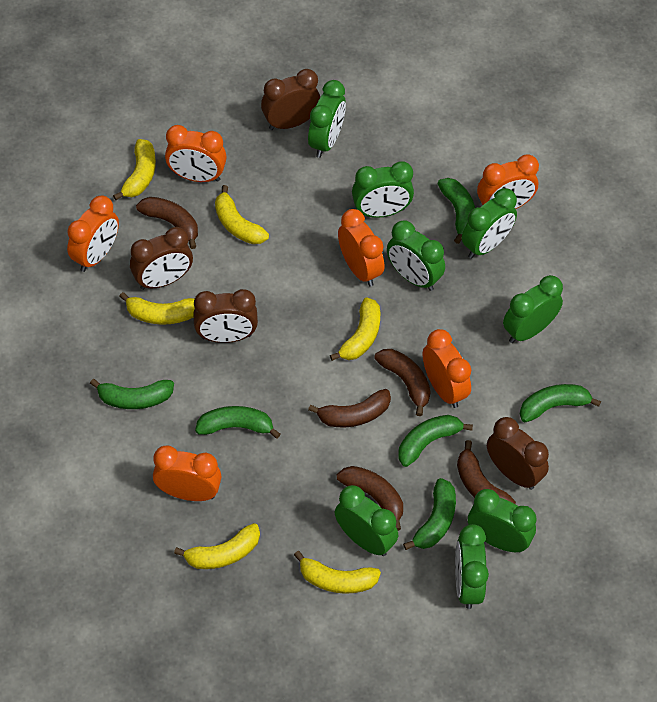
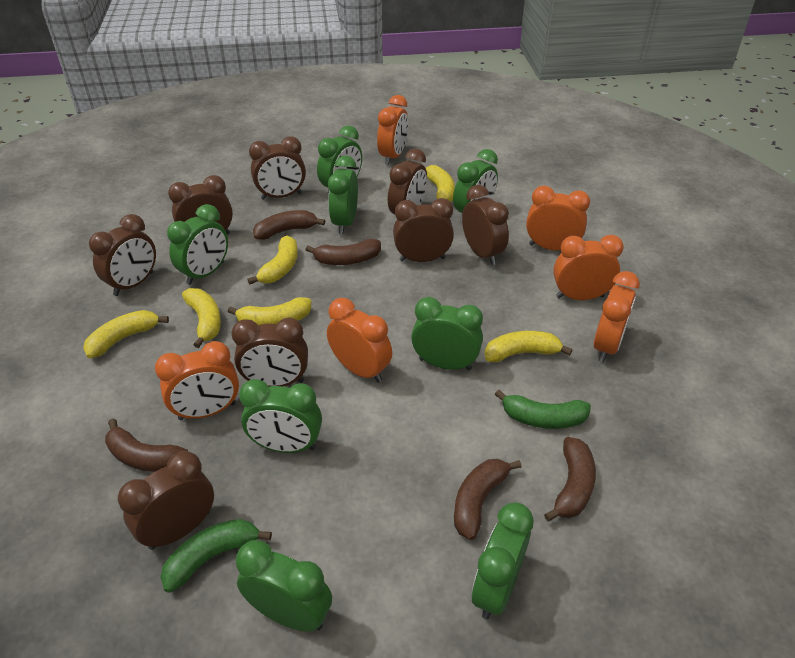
brown clock: [130,227,193,290] [193,289,258,343] [261,69,320,130] [487,417,549,490] = 4 -> [89,214,156,296] [118,451,214,550] [168,175,233,234] [232,318,308,387] [249,136,306,200] [388,149,427,214] [393,198,454,262] [462,185,509,265] = 8
green banana: [90,379,174,409] [195,406,280,439] [398,415,473,467] [403,478,456,550] [437,178,475,244] [520,384,601,422] = 6 -> [161,519,272,593] [495,390,591,429] = 2

